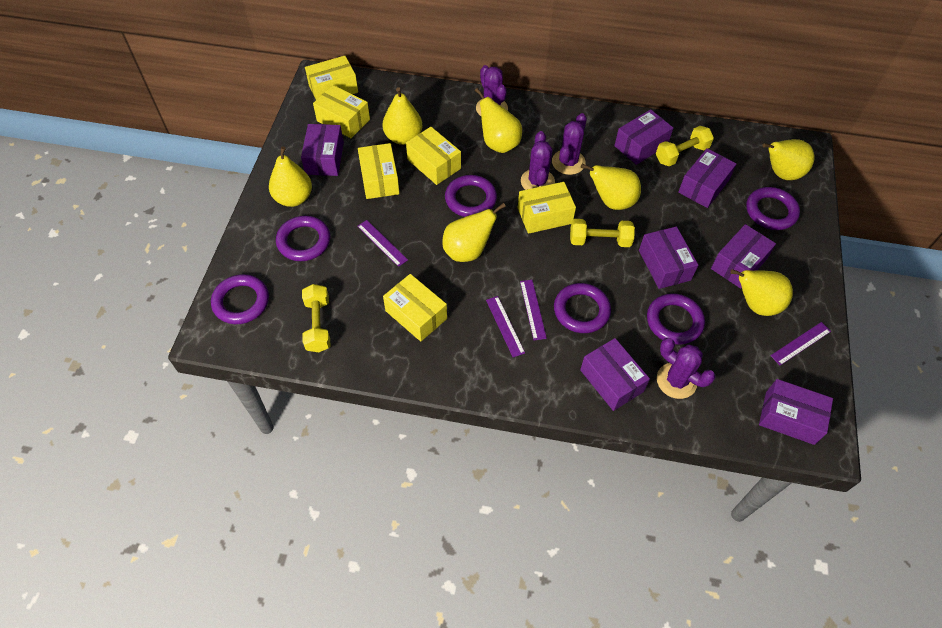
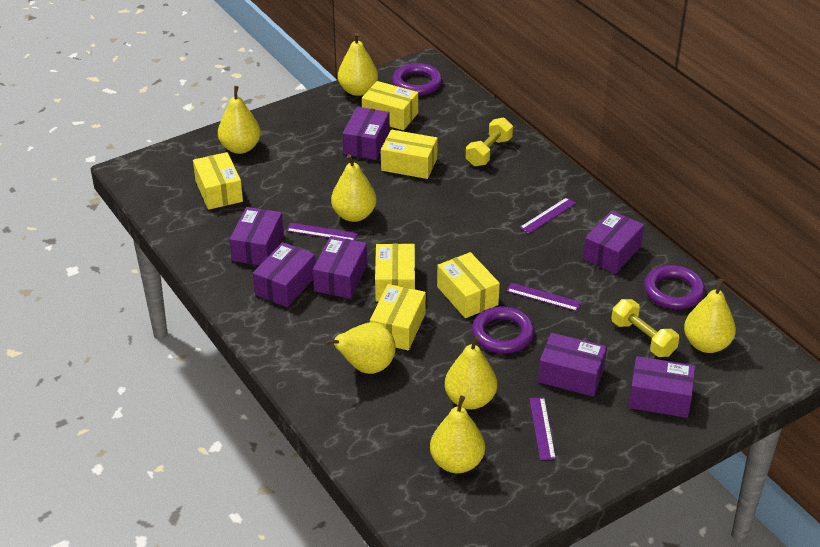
purple cactus: [476,65,508,116] [521,131,555,190] [552,113,587,175] [657,338,716,399] = 4 -> none = 0
purple ring: [211,274,269,324] [276,216,330,261] [445,175,497,217] [554,283,611,333] [647,293,705,345] [746,187,800,230] = 6 -> [392,63,442,96] [472,306,534,353] [644,265,705,309] = 3
yellow dumbbell: [302,284,330,352] [570,219,635,247] [656,126,714,166] = 3 -> [466,118,513,166] [611,299,679,357] = 2

